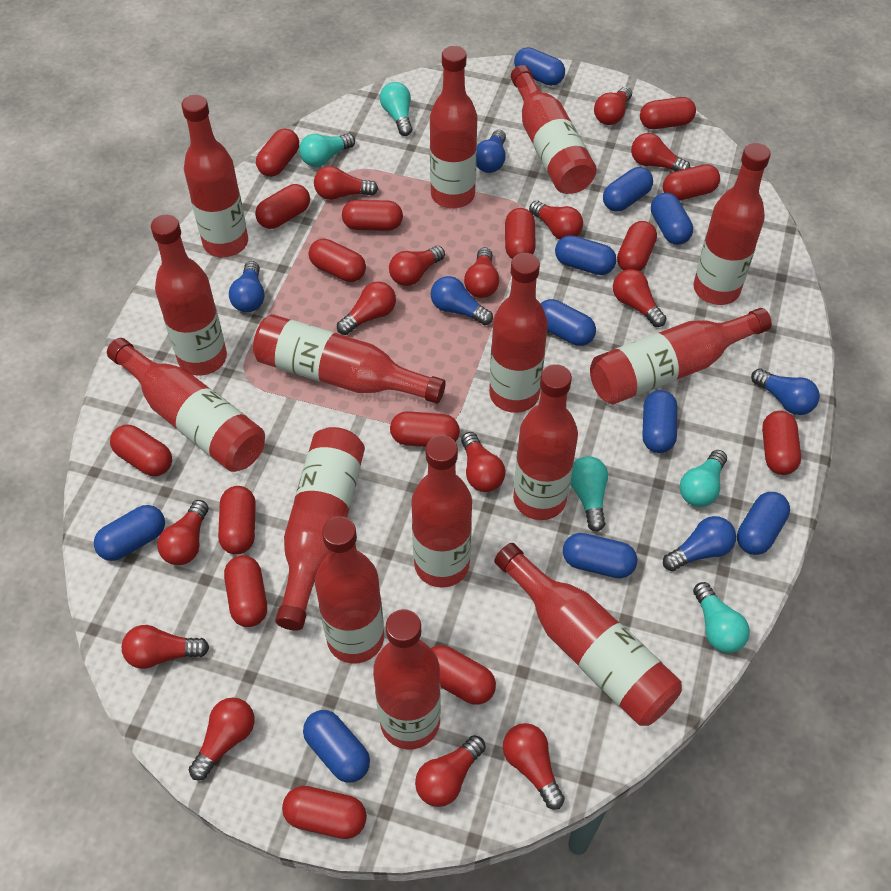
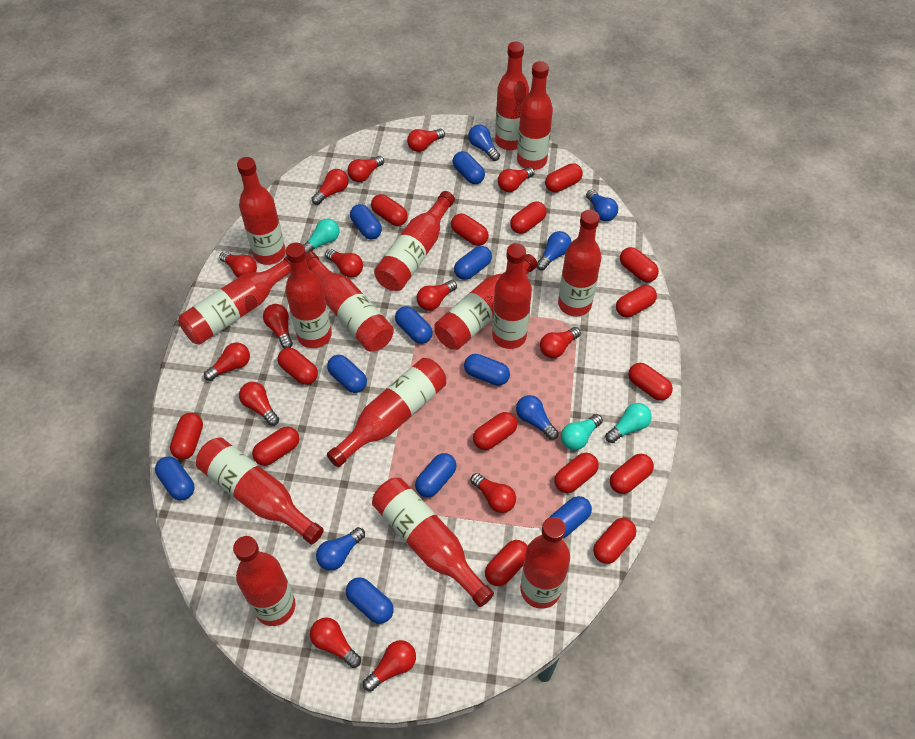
turquoise light bulb: [299,133,355,167] [380,82,412,136] [570,456,608,532] [680,450,727,507] [693,582,750,653] = 5 -> [303,219,340,253] [561,414,603,450] [605,403,652,443] = 3

